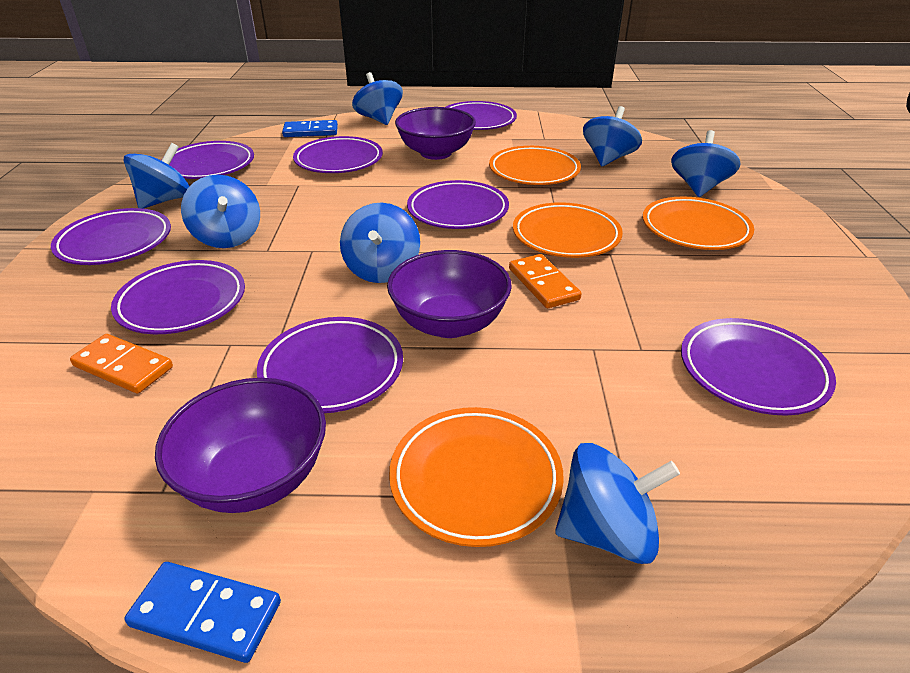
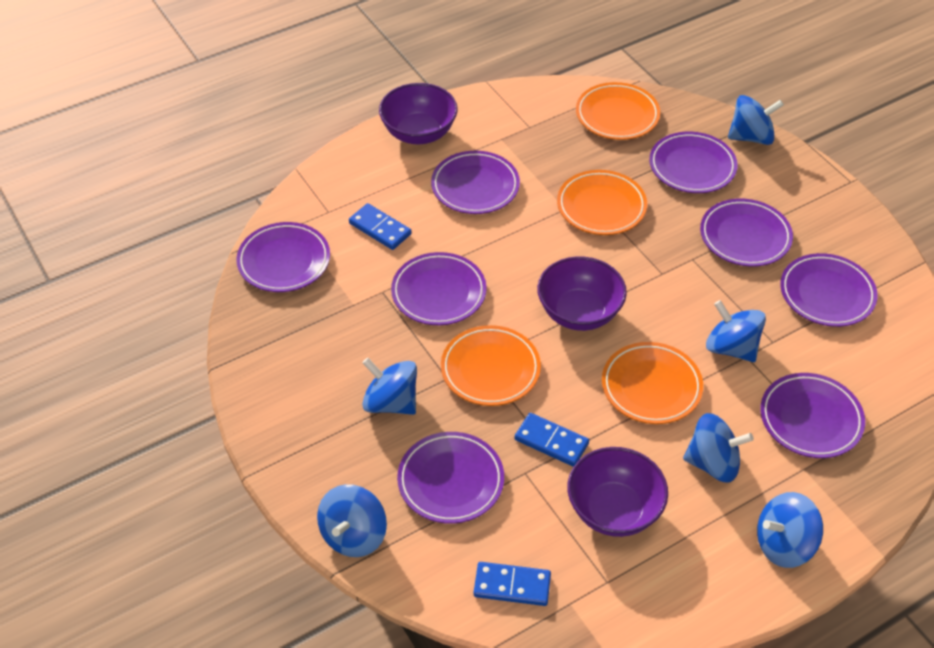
blue domino: [124,562,281,663] [282,120,338,137] = 2 -> [349,203,412,250] [474,562,551,606] [515,413,589,467] = 3
blue spinning top: [124,143,190,209] [181,175,260,248] [340,203,420,283] [352,72,403,125] [555,443,680,564] [583,106,642,166] [671,130,741,197] = 7 -> [317,484,387,557] [362,358,417,415] [683,413,754,483] [706,300,766,362] [728,95,784,145] [757,492,823,568] = 6
orange domino: [70,334,173,394] [509,254,582,308] = 2 -> none = 0

